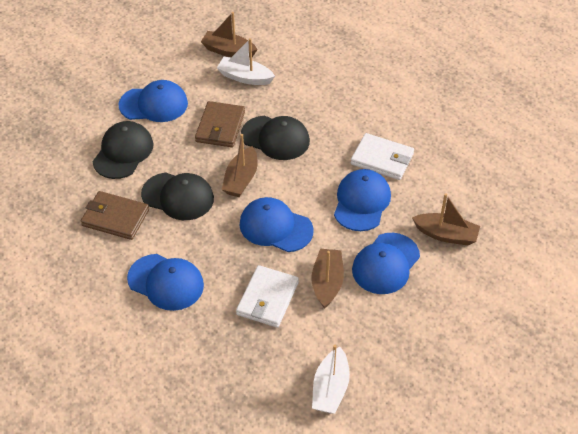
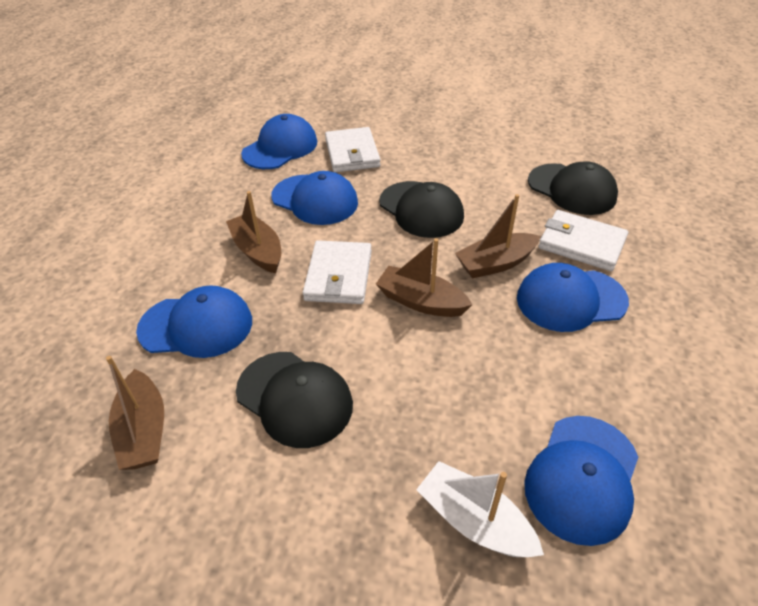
brown wallet: [81,191,149,240] [195,101,245,147] = 2 -> none = 0
white boat: [217,38,275,85] [312,345,350,414] = 2 -> [416,461,544,557] = 1
white wallet: [236,265,299,328] [351,133,414,180] = 2 -> [303,240,372,304] [325,127,381,172] [538,210,628,271] = 3

